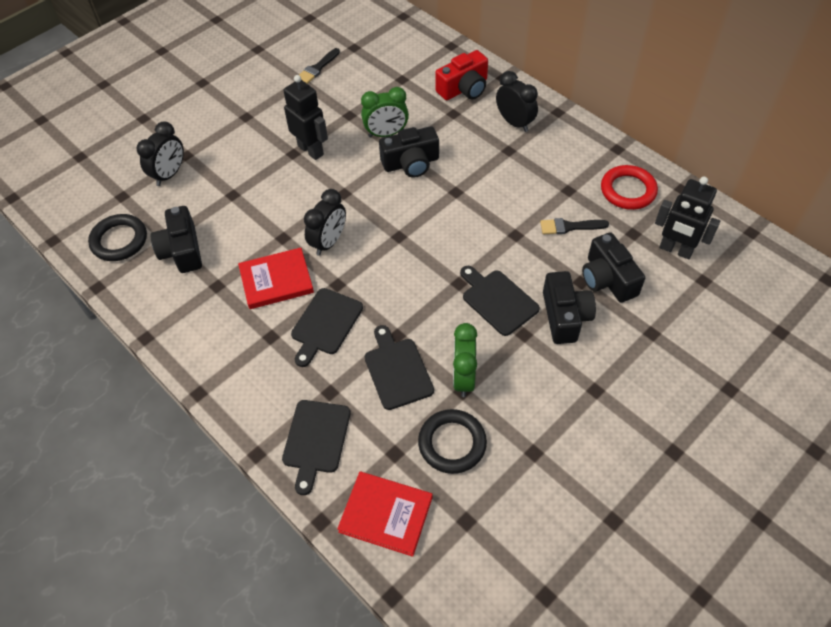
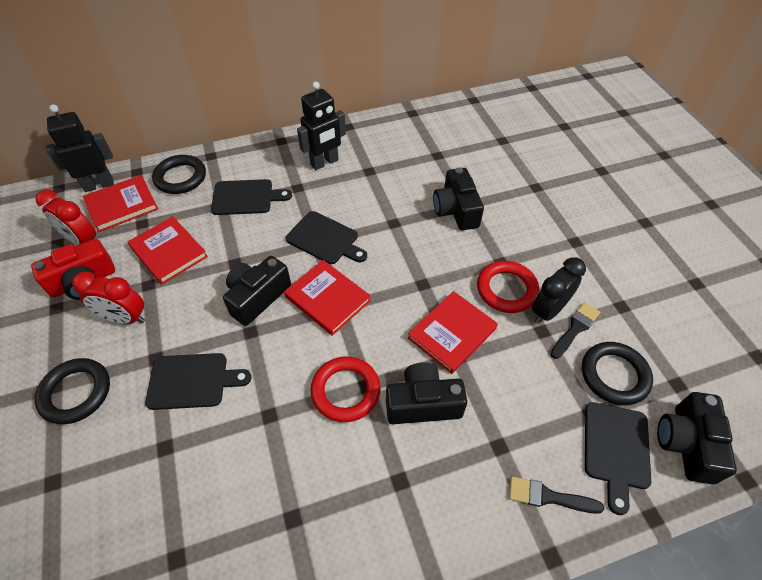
black clock: [136,121,184,186] [304,189,346,256] [496,71,538,132] = 3 -> [532,257,586,324] = 1
black ring: [88,214,147,261] [418,409,487,474] = 2 -> [35,358,110,424] [152,155,206,194] [582,342,653,405] = 3
green clock: [361,87,409,138] [453,323,477,397] = 2 -> none = 0
red book: [238,248,314,309] [337,472,432,557] = 2 -> [83,175,158,232] [128,216,208,284] [284,260,371,336] [408,291,498,374] = 4
red clock: none = 0 -> [35,189,96,245] [72,272,145,324] = 2
red ring: [601,165,658,210] = 1 -> [310,356,381,422] [477,261,539,313] = 2

